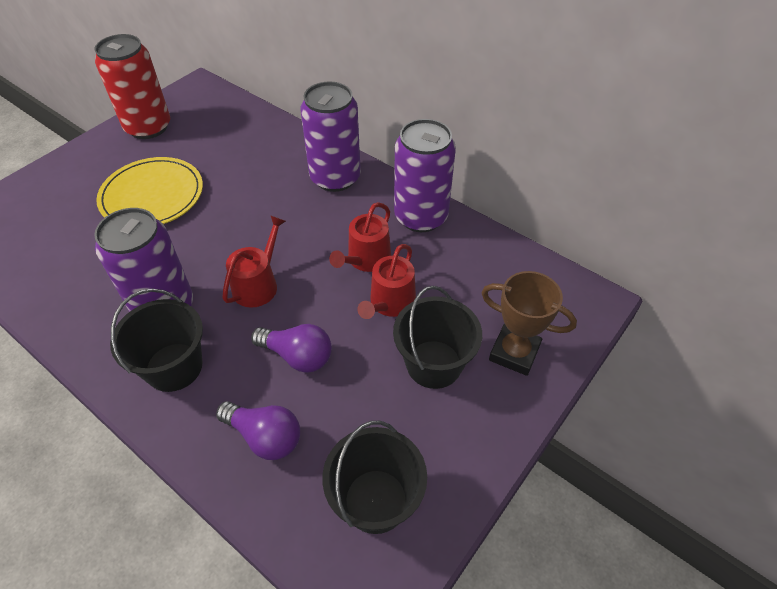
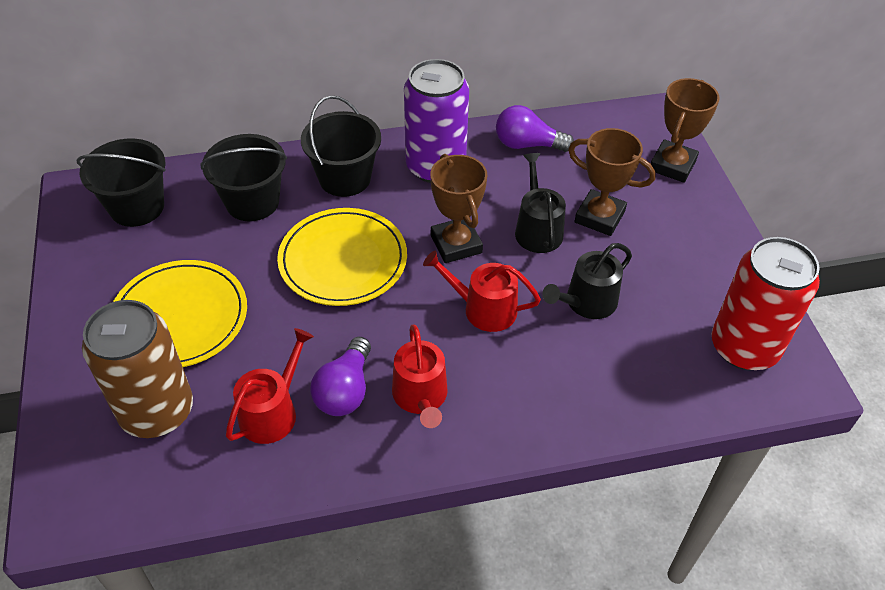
black watering can: none = 0 -> [515,153,566,253] [542,243,632,319] = 2
brown can: none = 0 -> [82,300,193,438] = 1
brown trophy: [482,271,577,376] = 1 -> [430,154,487,263] [568,128,656,236] [651,78,720,183] = 3
purple can: [94,208,193,312] [301,82,361,192] [394,119,456,232] = 3 -> [404,59,469,183] = 1
yellow plate: [96,157,203,224] = 1 -> [113,260,247,367] [277,208,407,306] = 2

